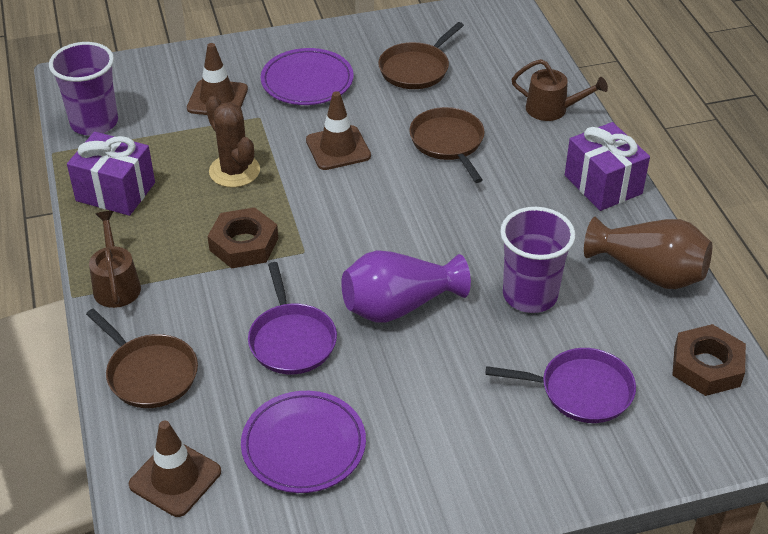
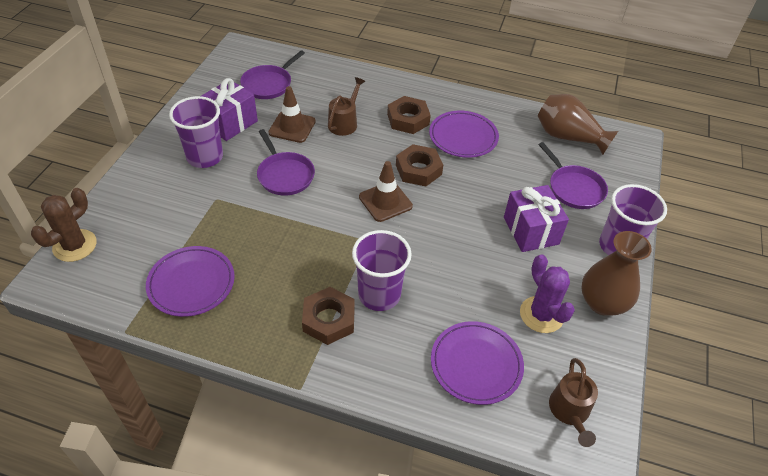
brown nut: [208,207,278,268] [672,324,746,396] = 2 -> [302,287,355,345] [387,96,431,134] [396,144,443,186] = 3
brown pan: [86,309,198,408] [378,22,464,89] [409,107,485,183] = 3 -> none = 0
brown traffic cone: [129,421,221,517] [187,43,248,115] [306,91,371,170] = 3 -> [268,86,316,143] [359,161,413,222] = 2
brown vase: [584,217,712,289] = 1 -> [538,94,618,155] [581,231,652,316] = 2
purple cactus: none = 0 -> [520,254,575,333] = 1
purple cup: [49,42,118,136] [500,207,575,313] = 2 -> [169,96,223,168] [352,230,412,311] [599,184,667,255] = 3
purple pan: [248,262,337,374] [485,348,636,423] = 2 -> [240,50,305,99] [257,129,315,196] [539,142,608,209] = 3
purple plate: [241,391,366,493] [261,48,354,105] = 2 -> [146,246,235,317] [429,111,499,158] [431,321,524,405] = 3
purple vase: [341,250,471,323] = 1 -> none = 0

